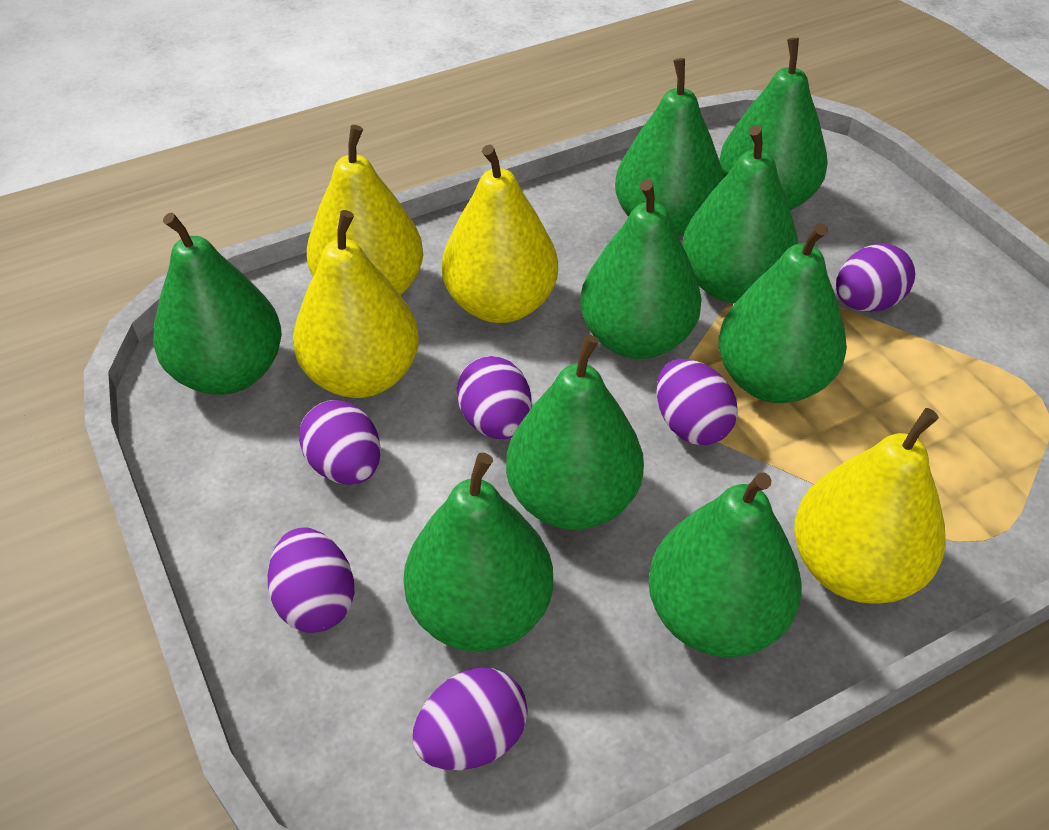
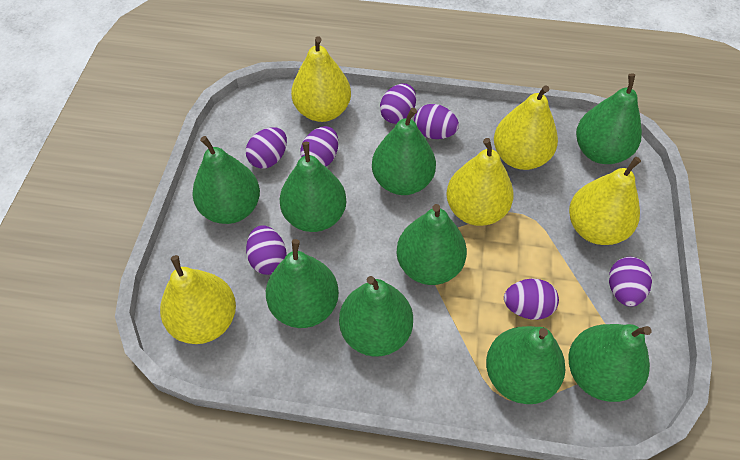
purple egg: [268,527,355,633] [299,400,381,485] [413,668,528,770] [457,356,532,439] [657,359,738,445] [836,243,915,312] = 6 -> [246,127,287,169] [246,225,286,275] [300,126,338,167] [380,83,416,124] [414,104,459,139] [504,279,559,320] [609,257,652,306] = 7
yellow pear: [293,210,419,398] [307,125,423,295] [442,144,558,323] [794,408,946,604] = 4 -> [160,255,236,344] [291,36,351,122] [446,138,514,226] [494,86,558,170] [569,157,641,245] = 5

